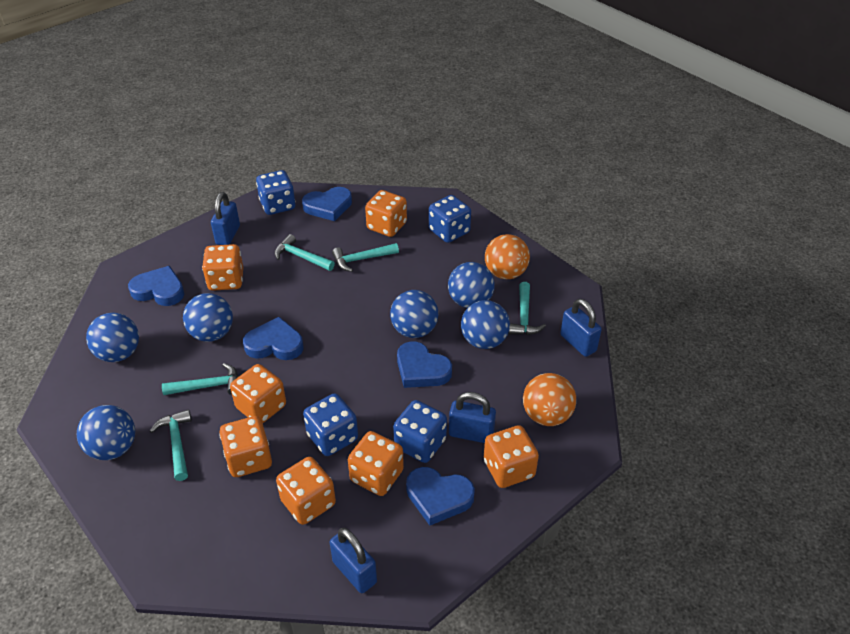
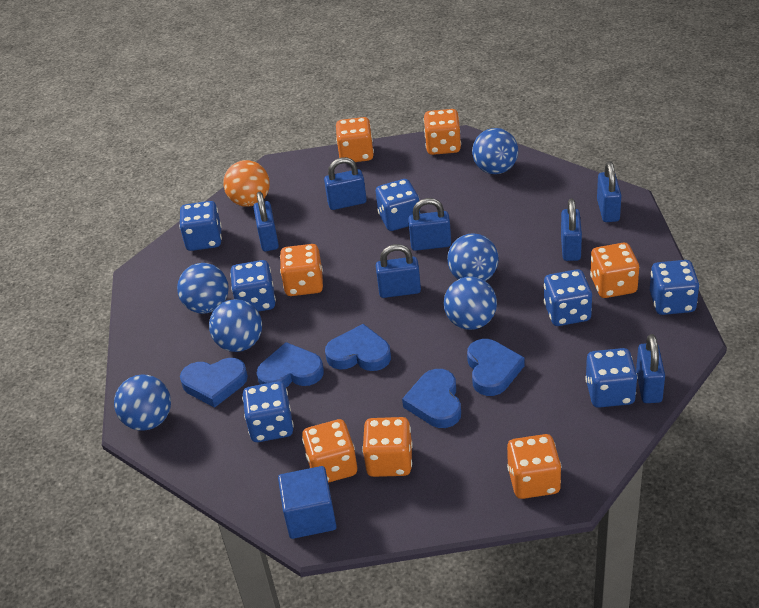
blue cube: none = 0 -> [278,466,337,539] = 1
blue dice: [256,170,295,215] [303,393,358,456] [393,400,447,463] [429,195,471,243] = 4 -> [179,201,222,251] [230,260,276,312] [242,381,294,442] [376,179,421,231] [544,269,592,326] [585,348,638,408] [650,260,699,315] = 7
blue padlock: [211,192,240,245] [330,528,377,593] [449,392,496,443] [560,299,602,357] = 4 -> [253,192,279,251] [324,157,367,210] [376,244,421,298] [408,198,451,251] [561,199,582,261] [597,161,621,222] [636,334,665,403] = 7
orange ball: [485,234,530,279] [523,373,576,426] = 2 -> [223,160,270,207] = 1
turquoise hammer: [150,409,192,481] [162,363,238,395] [275,234,335,271] [332,243,399,272] [508,282,546,335] = 5 -> none = 0

